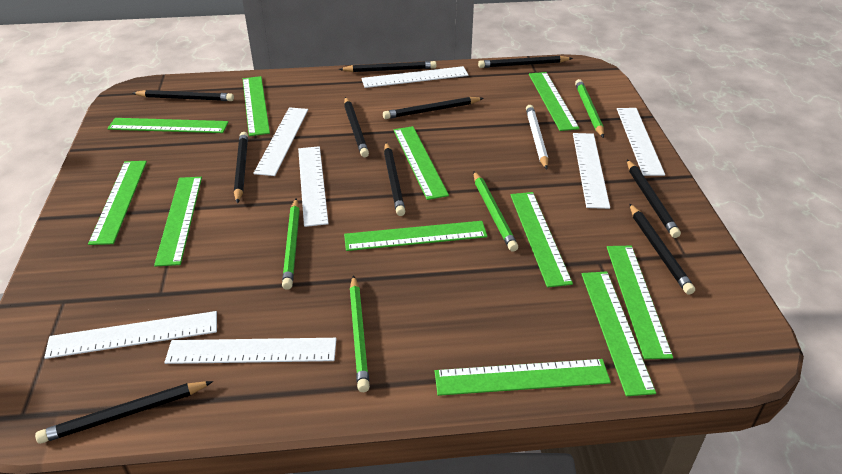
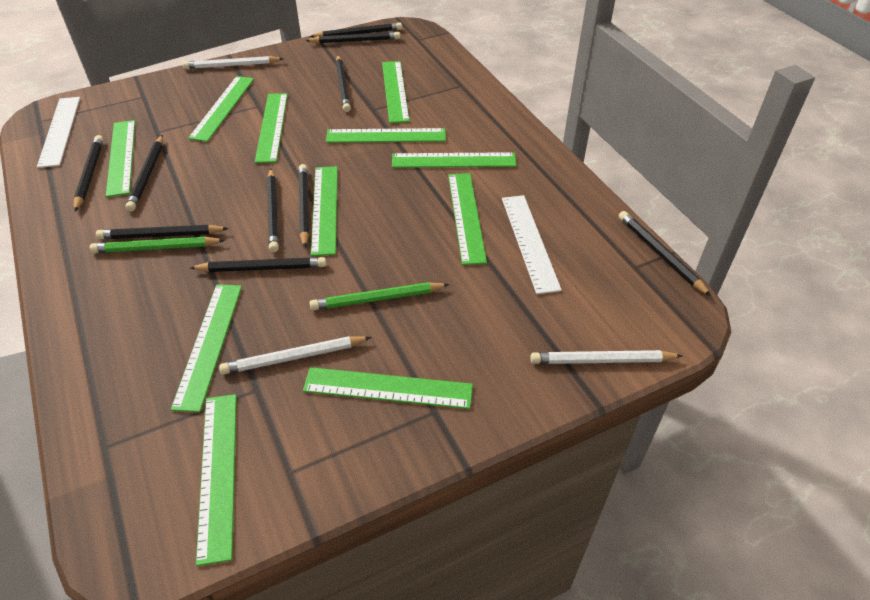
green pencil: [282,198,300,290] [350,275,370,392] [474,171,518,252] [575,79,604,138] = 4 -> [90,237,225,253] [310,282,450,310] = 2
white pencil: [526,105,548,169] = 1 -> [183,56,283,69] [219,336,372,375] [530,350,682,364] = 3
white ruler: [44,311,217,359] [164,338,336,364] [253,107,308,176] [298,146,329,227] [361,66,469,88] [573,133,610,209] [617,108,665,176] = 7 -> [37,97,80,168] [502,195,562,294] = 2

